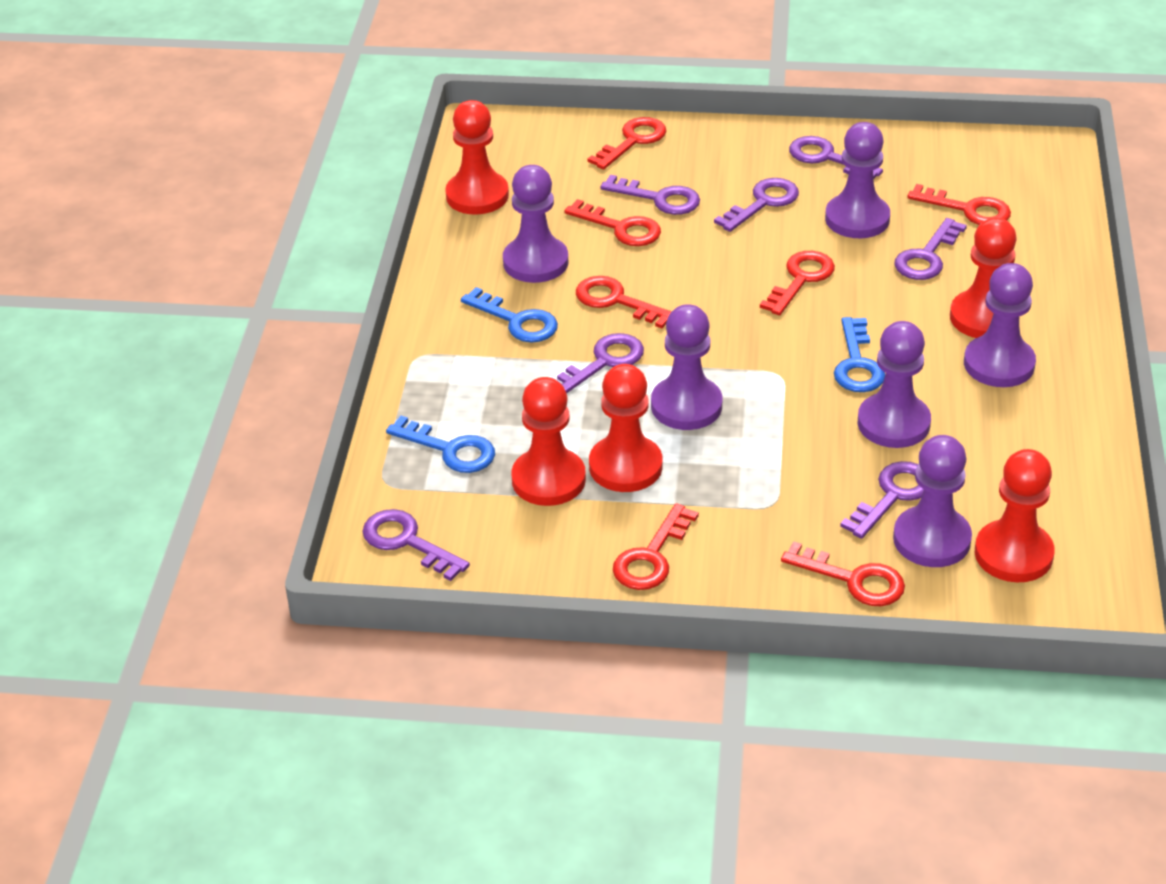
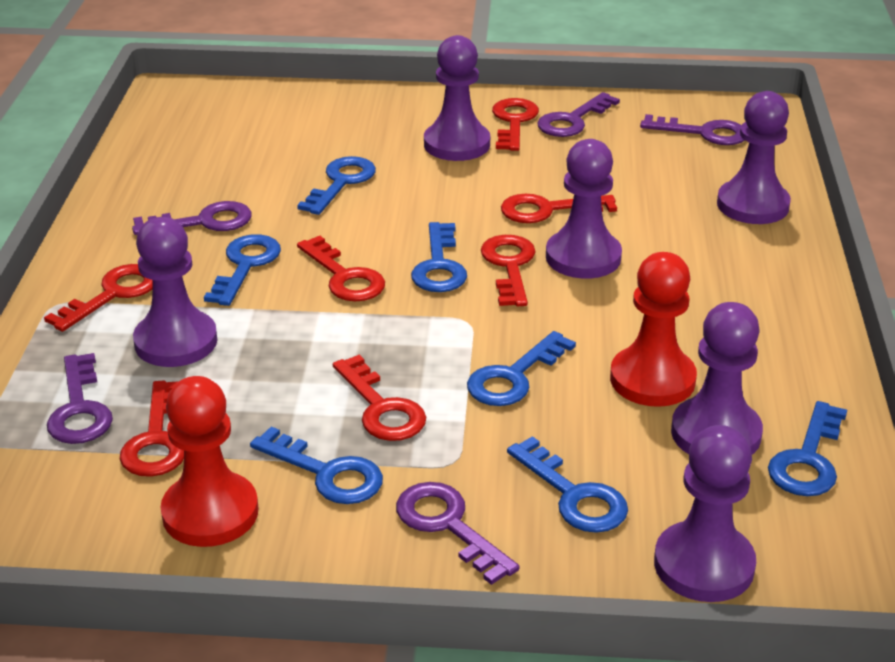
blue key: [386,416,495,473] [461,287,558,343] [834,317,885,392] = 3 -> [204,234,281,306] [250,427,383,504] [297,156,376,215] [411,222,467,292] [467,331,576,406] [507,436,628,533] [768,401,847,496] = 7
purple key: [362,509,470,581] [551,333,644,394] [600,175,700,215] [714,178,799,232] [789,136,883,179] [840,461,924,539] [894,218,967,280] = 7 -> [47,353,113,444] [132,201,252,235] [396,482,519,585] [537,92,620,137] [640,114,745,145] = 5
red pawn: [445,100,509,214] [511,377,586,506] [589,364,663,492] [950,218,1020,338] [975,449,1055,582] = 5 -> [160,376,259,547] [610,252,697,407] = 2

